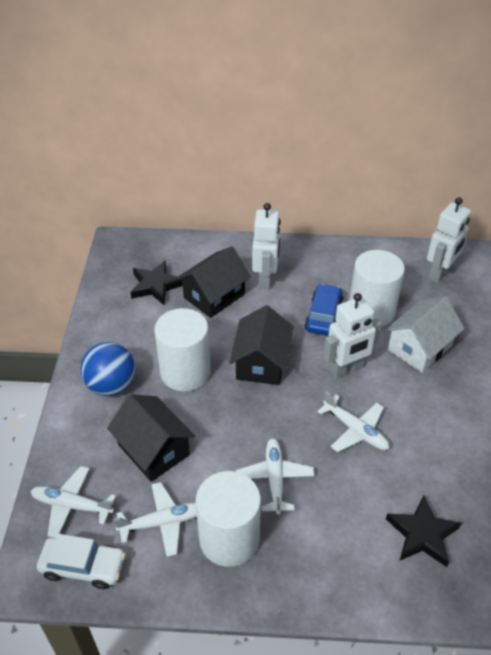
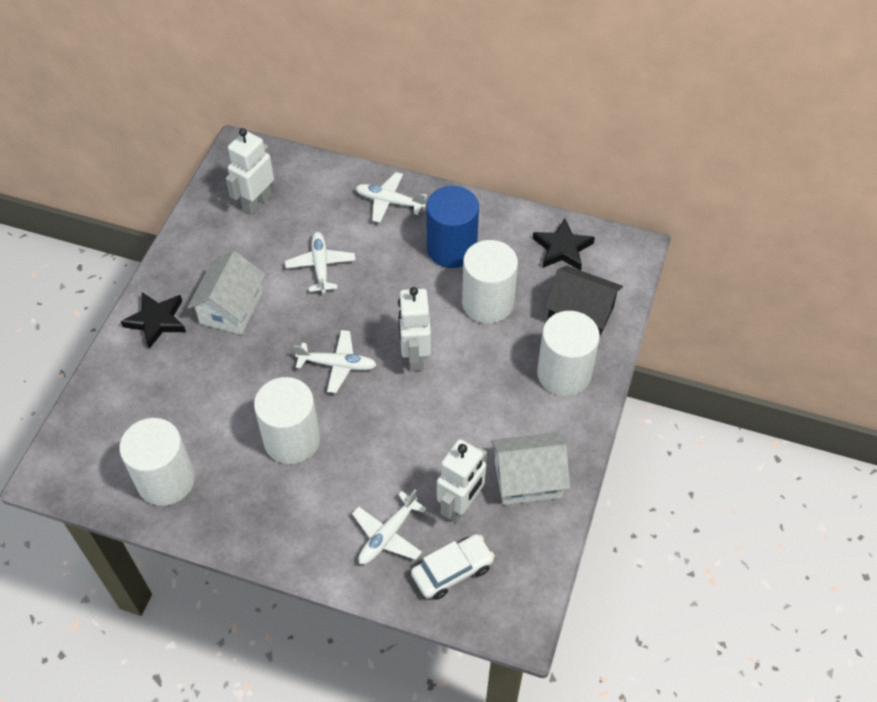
black house: [107,394,195,482] [177,246,251,318] [229,305,293,385] = 3 -> [544,266,623,336] = 1
blue ball: [80,342,136,396] = 1 -> none = 0
blue car: [304,284,344,336] = 1 -> none = 0
blue cylinder: none = 0 -> [426,186,479,268] = 1
white cylinder: [154,308,211,391] [196,471,261,567] [349,250,405,327] = 3 -> [119,418,195,506] [254,377,320,464] [462,240,518,324] [537,311,600,396] = 4
white house: [385,296,464,373] = 1 -> [187,251,265,335] [491,432,570,505] = 2

